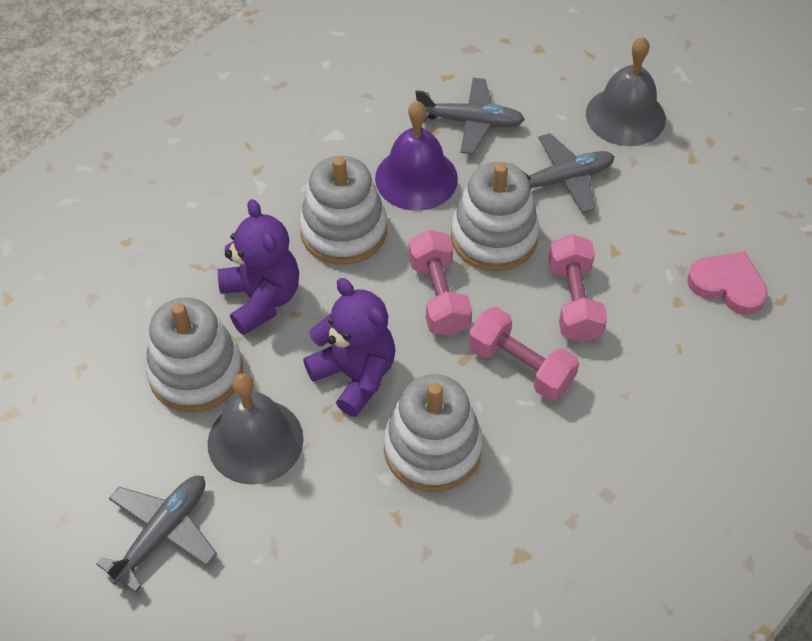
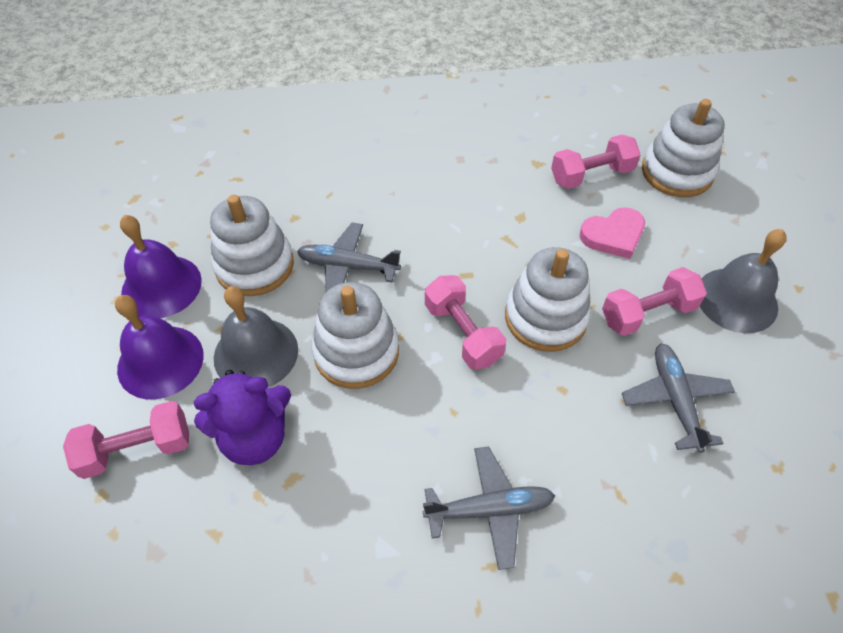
pink dumbbell: [409,230,472,336] [468,307,579,401] [548,234,607,342] = 3 -> [63,401,189,479] [425,275,506,370] [551,135,641,189] [602,267,707,336] = 4
purple bell: [375,101,458,211] = 1 -> [115,295,204,400] [120,215,202,318] = 2
purple teddy bear: [218,199,299,335] [303,278,395,417] = 2 -> [194,370,291,465] = 1

